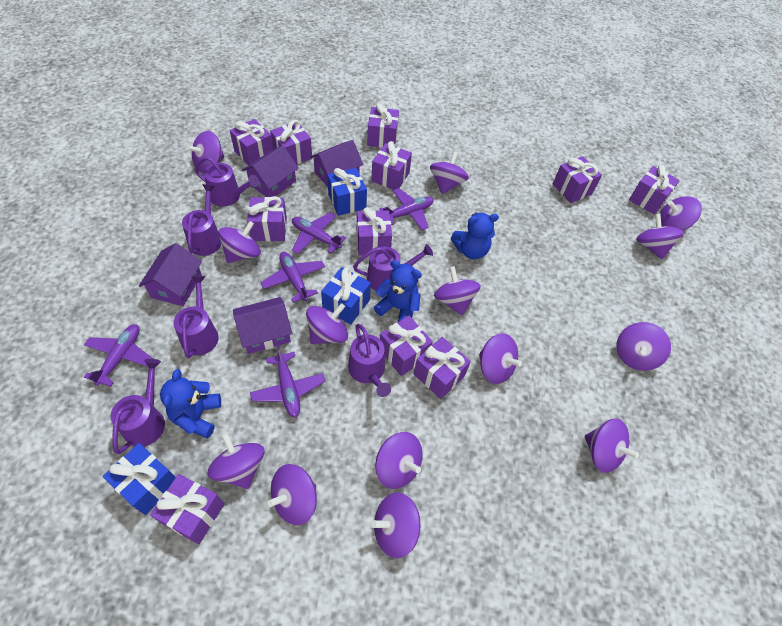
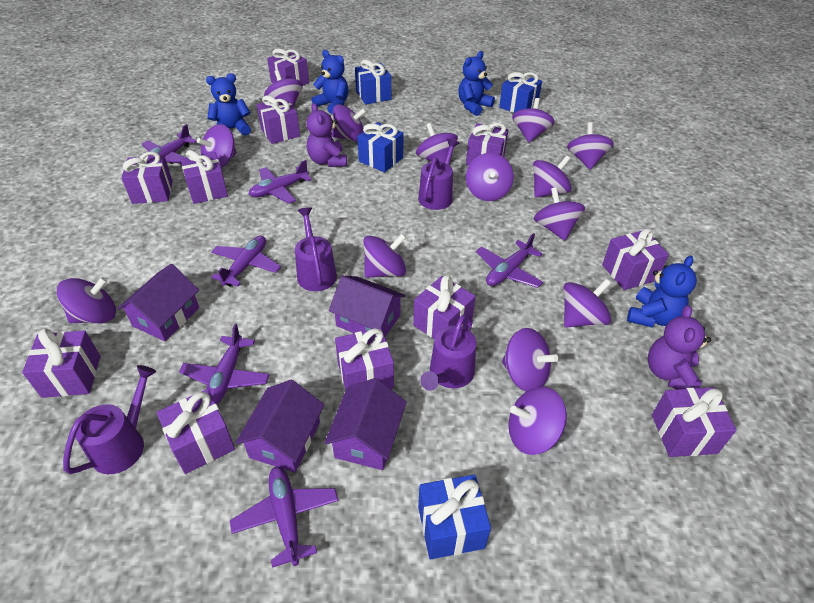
blue gift: [103,443,176,515] [321,267,371,325] [327,168,367,216] = 3 -> [355,59,391,105] [357,122,403,172] [418,475,491,559] [499,72,542,113] = 4
blue teddy bear: [160,369,221,438] [374,260,422,322] [451,213,499,259] = 3 -> [206,73,251,136] [312,50,349,114] [458,51,495,116] [627,256,697,327] = 4
purple plane: [84,324,153,387] [250,345,325,418] [261,252,325,303] [292,212,346,254] [379,188,434,230] = 5 -> [142,124,197,164] [179,324,269,404] [211,236,281,287] [230,467,338,568] [249,160,312,204] [476,233,543,288] = 6
purple teddy bear: none = 0 -> [306,103,347,167] [648,305,711,389] = 2
purple watering can: [111,359,165,454] [173,276,219,358] [182,184,222,256] [194,157,259,207] [348,323,391,397] [353,244,433,291] = 6 -> [63,365,157,474] [295,207,337,291] [418,139,459,210] [420,314,476,391] = 4

